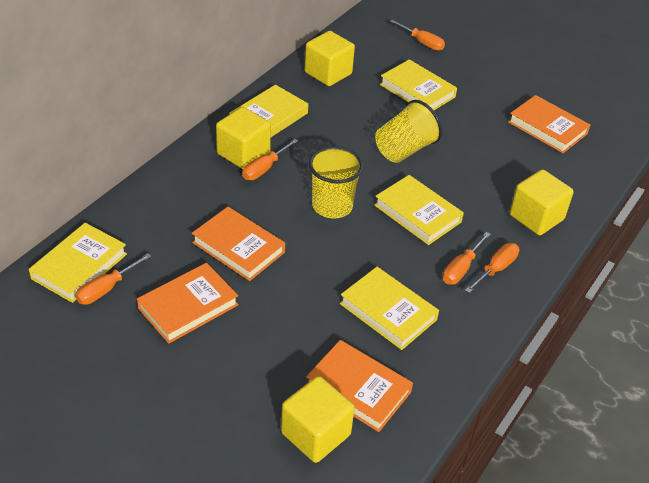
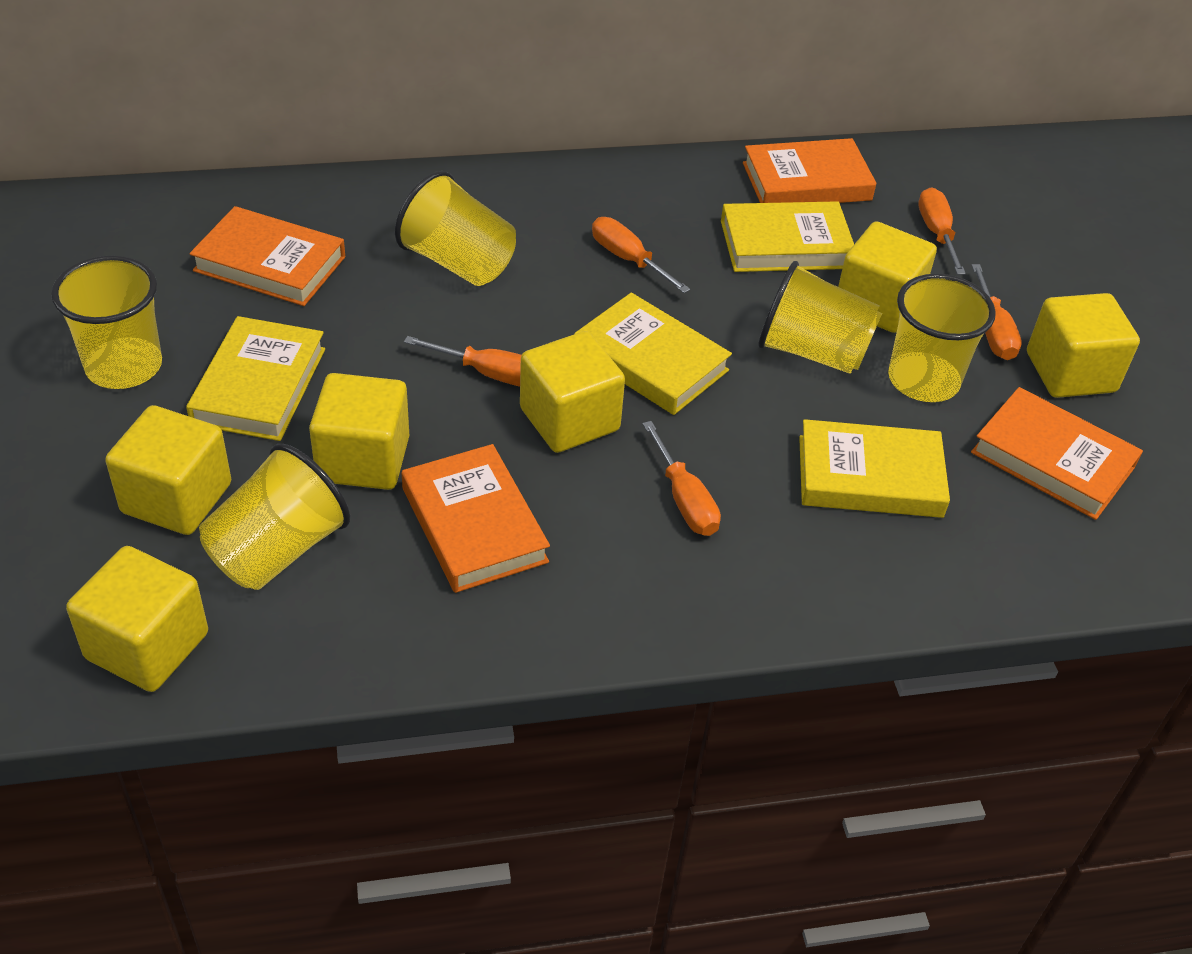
yellow book: [29,223,127,303] [229,85,308,137] [340,267,439,350] [374,175,464,245] [380,59,457,110] = 5 -> [186,316,325,441] [574,293,732,415] [721,201,854,272] [799,419,950,518] = 4
yellow cube: [216,107,271,169] [281,376,355,463] [305,31,355,86] [509,169,574,235] = 4 -> [66,546,208,692] [105,405,231,535] [309,373,409,490] [520,331,625,453] [838,222,937,333] [1027,293,1140,398] = 6
yellow cup: [309,146,364,218] [375,100,442,163] = 2 -> [51,256,162,389] [199,444,350,590] [395,171,516,286] [758,261,882,374] [888,274,996,402] = 5

